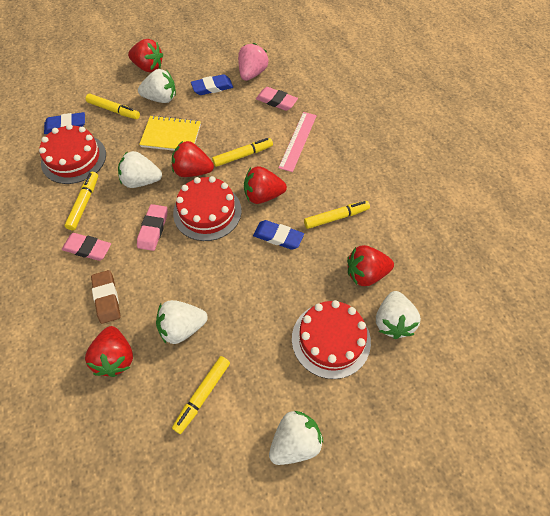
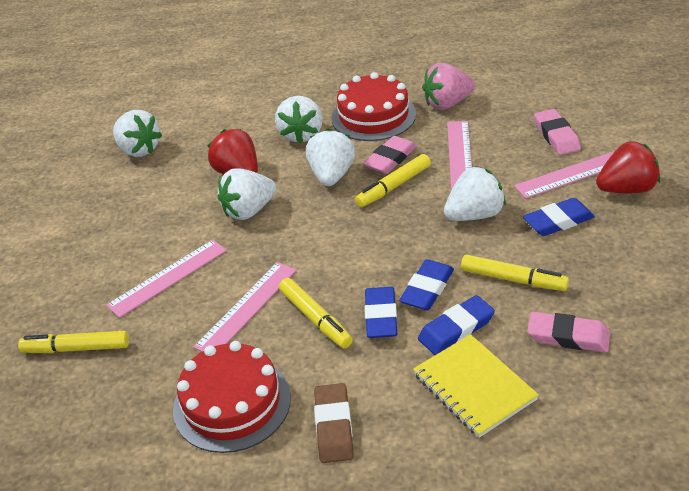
blue eraser: [44,112,85,134] [191,74,233,95] [253,220,304,250] = 3 -> [365,287,397,338] [399,259,454,310] [418,295,495,355] [523,198,595,236] = 4
pink ruler: [278,112,317,172] = 1 -> [106,240,227,318] [194,262,297,352] [447,121,472,190] [514,151,615,199] = 4
red cake: [39,124,106,184] [173,176,242,241] [292,300,371,379] = 3 -> [173,341,291,453] [331,72,416,141] = 2
red strawberry: [85,326,133,377] [128,39,163,72] [172,141,214,177] [244,166,287,204] [347,245,394,286] = 5 -> [208,129,258,175] [596,141,660,193] = 2
yellow marker: [65,172,98,230] [86,94,140,119] [172,356,230,434] [212,138,273,167] [304,201,370,229] = 5 -> [18,331,129,353] [279,278,353,348] [355,154,431,207] [461,254,569,291] = 4

